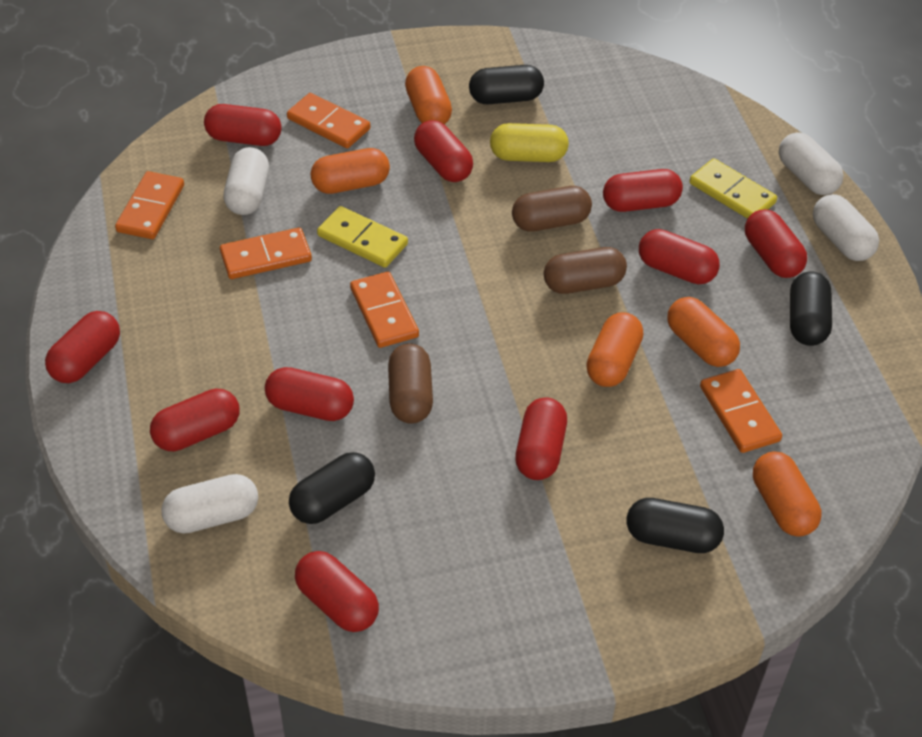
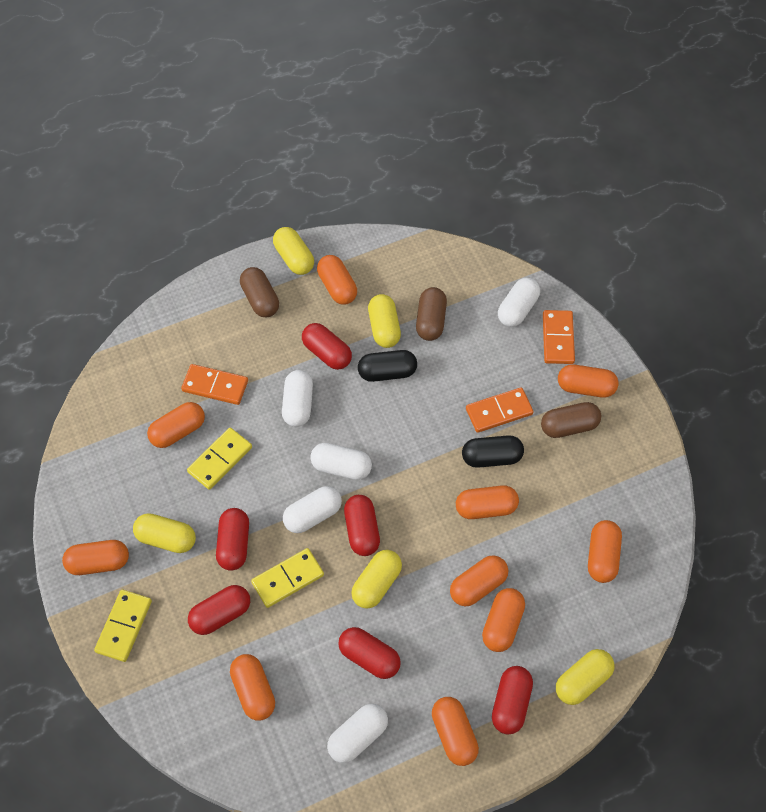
black capsule: [289,452,375,524] [469,65,544,104] [627,498,724,553] [790,272,832,346] = 4 -> [358,350,417,382] [462,435,524,468] = 2
orange capsule: [310,148,390,194] [405,66,452,124] [586,312,643,387] [667,297,740,367] [753,451,821,537] = 5 -> [62,540,129,575] [147,402,205,448] [230,654,275,720] [317,255,357,305] [432,697,479,766] [450,555,508,607] [456,485,519,519] [482,588,525,652] [558,364,619,398] [588,520,622,583] = 10
orange domino: [115,171,184,239] [220,228,312,279] [287,93,370,148] [350,272,419,348] [700,369,782,453] = 5 -> [181,364,248,405] [466,387,534,433] [543,310,575,364] = 3
red capsule: [45,311,120,383] [150,388,240,451] [204,104,282,146] [265,367,354,421] [295,551,379,632] [414,120,473,182] [515,397,567,480] [603,169,683,212] [639,229,720,284] [745,209,807,278] = 10 -> [188,585,250,635] [216,508,249,571] [302,323,352,370] [338,627,401,679] [344,495,380,556] [492,666,533,735] = 6
white capsule: [161,474,258,534] [223,147,269,215] [779,132,844,195] [813,194,879,261] = 4 -> [282,370,313,427] [283,486,342,533] [310,443,372,480] [327,704,388,763] [498,278,540,327] = 5
yellow capsule: [490,123,569,162] = 1 -> [133,513,196,553] [273,227,314,275] [351,550,402,609] [368,294,401,348] [556,649,614,705] = 5
yellow domino: [317,206,408,268] [689,158,777,219] = 2 -> [94,590,152,662] [187,428,252,490] [251,548,324,608] = 3

